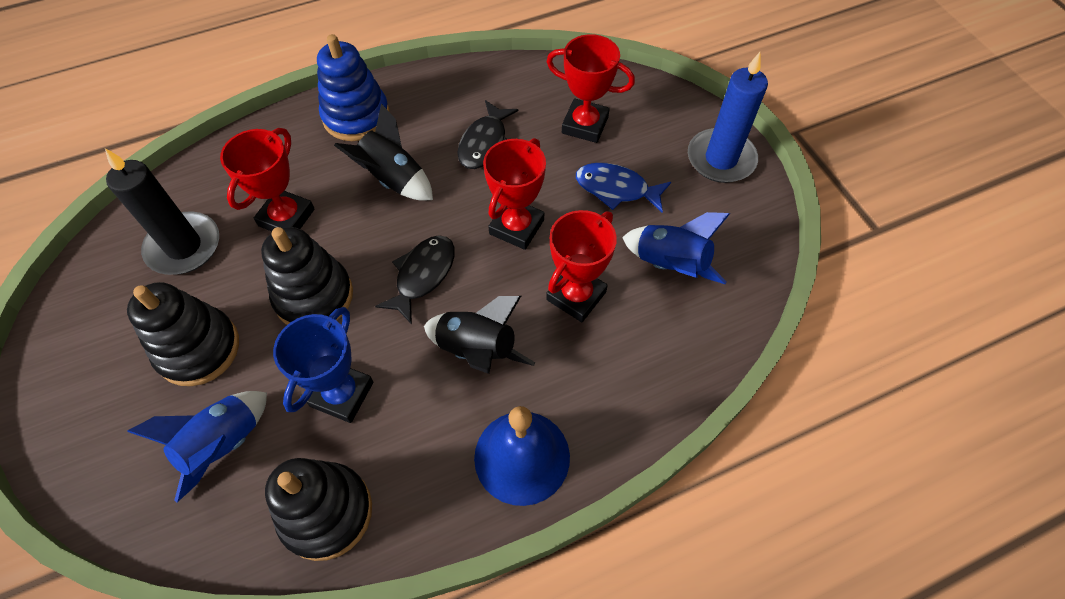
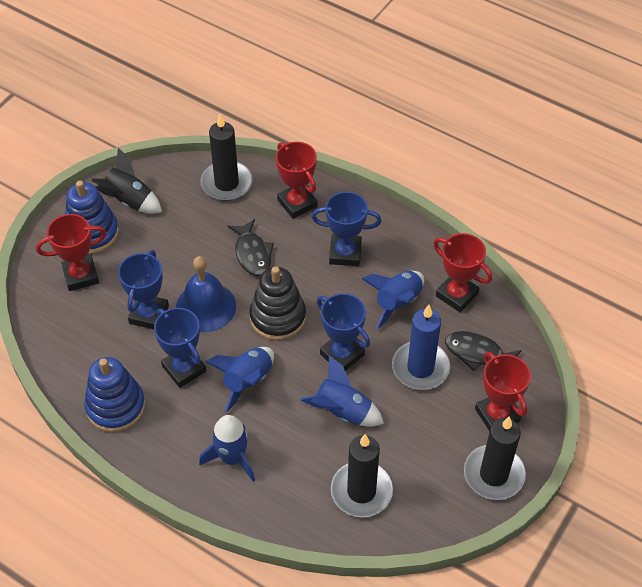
black candle: [105,148,219,275] = 1 -> [201,114,253,201] [331,434,393,517] [464,416,526,500] = 3
black rocket: [334,103,433,201] [424,296,535,374] = 2 -> [91,148,162,214] = 1
black stacking toy: [127,282,239,386] [261,227,353,325] [265,458,372,561] = 3 -> [249,266,306,340] = 1
blue fish: [576,163,671,212] = 1 -> none = 0
blue rocket: [127,391,267,502] [622,212,730,284] = 2 -> [199,415,255,481] [205,347,274,413] [300,356,384,427] [362,271,424,330] = 4
blue stacking toy: [317,34,389,141] = 1 -> [65,181,119,254] [84,357,145,432] = 2
blue trophy: [273,307,373,423] = 1 -> [118,250,169,329] [154,308,206,388] [311,192,381,266] [317,293,370,371] = 4

